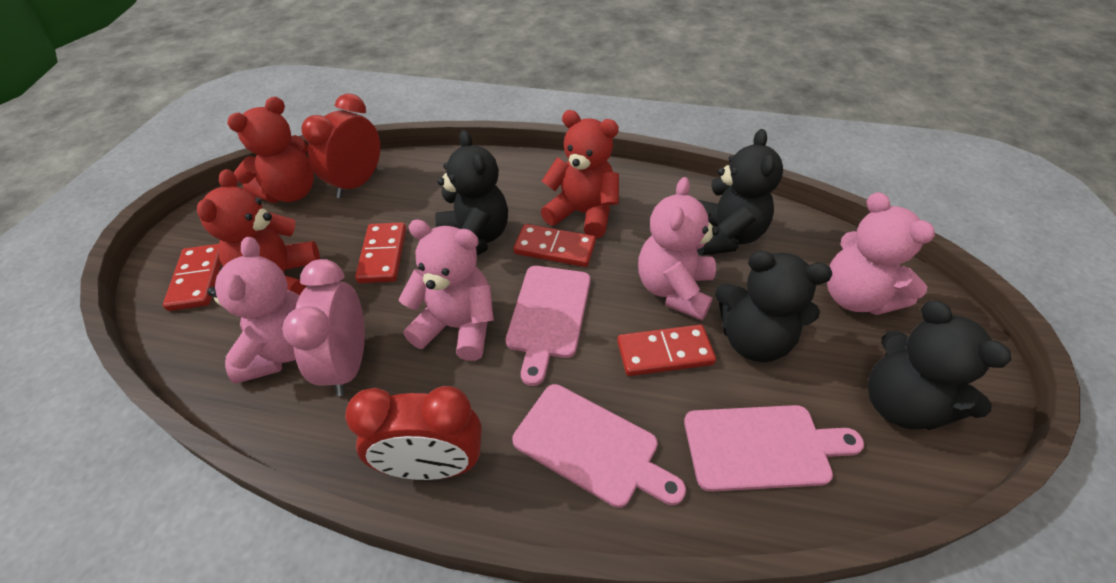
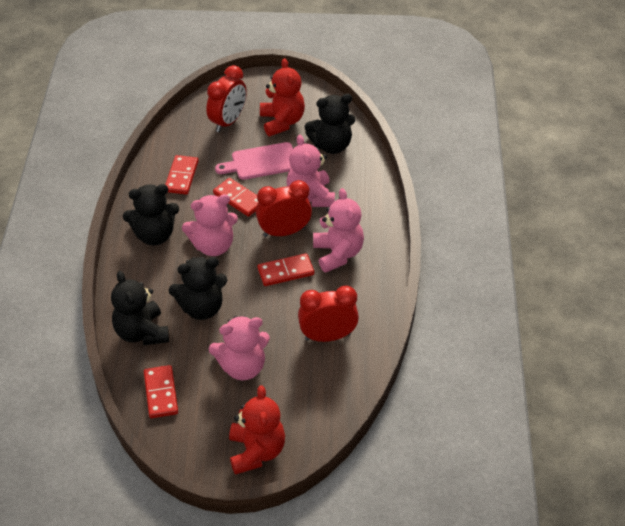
pink clock: [282,259,365,396] = 1 -> none = 0
pink cutting board: [505,266,591,386] [512,384,686,508] [684,405,864,492] = 3 -> [215,142,293,180] = 1
red clock: [301,94,380,198] [345,386,482,480] = 2 -> [206,65,247,132] [256,180,312,237] [298,286,359,342] = 3
red teddy bear: [197,169,320,295] [227,97,314,203] [541,110,619,238] = 3 -> [229,386,285,475] [260,58,305,136] = 2

